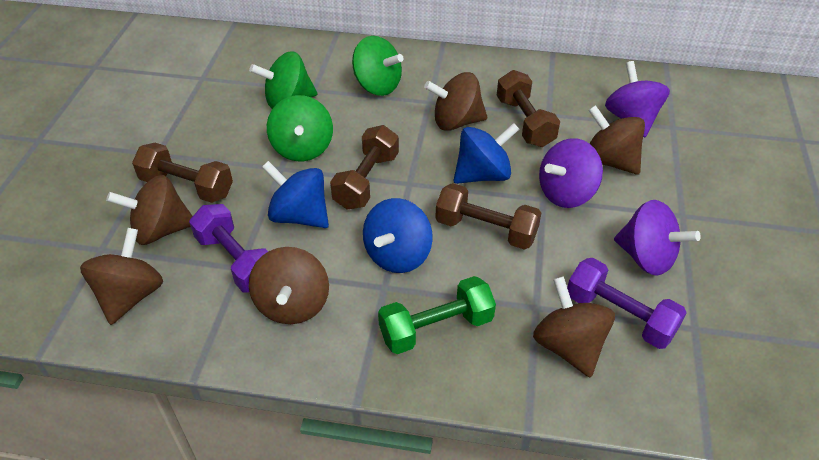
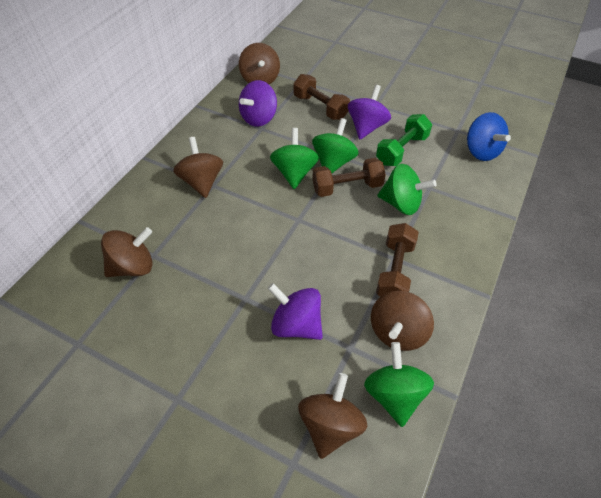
blue spinning top: [262,161,329,228] [363,198,433,273] [454,123,519,184] = 3 -> [467,112,511,161] = 1
brown dumbbell: [132,143,233,203] [330,125,399,209] [435,183,541,250] [497,70,560,147] = 4 -> [293,74,350,120] [312,158,386,197] [376,223,418,297] = 3
brown spinning top: [80,228,163,325] [106,175,193,245] [249,247,329,324] [424,72,487,131] [533,276,615,378] [588,105,645,175] = 6 -> [101,227,153,277] [173,137,223,198] [239,43,280,84] [298,373,368,459] [371,291,434,351] = 5
green spinning top: [249,51,317,109] [267,95,333,161] [352,36,404,96] = 3 -> [270,128,319,189] [312,118,359,173] [364,342,434,427] [378,164,437,215] = 4
purple dumbbell: [189,204,268,293] [567,258,687,349] = 2 -> none = 0

